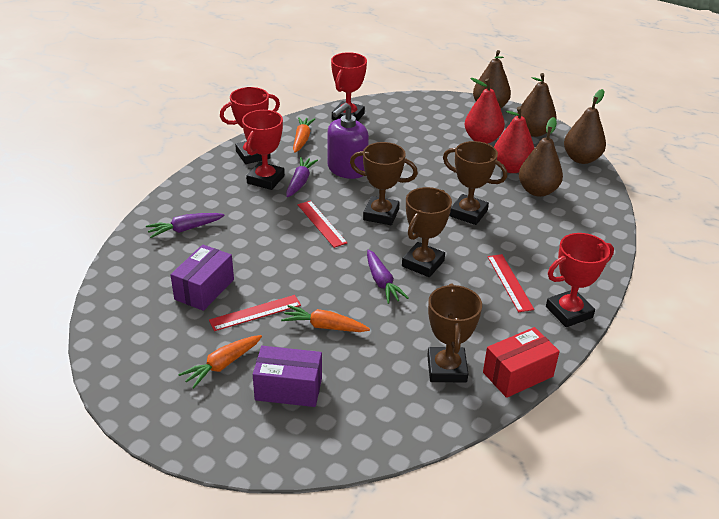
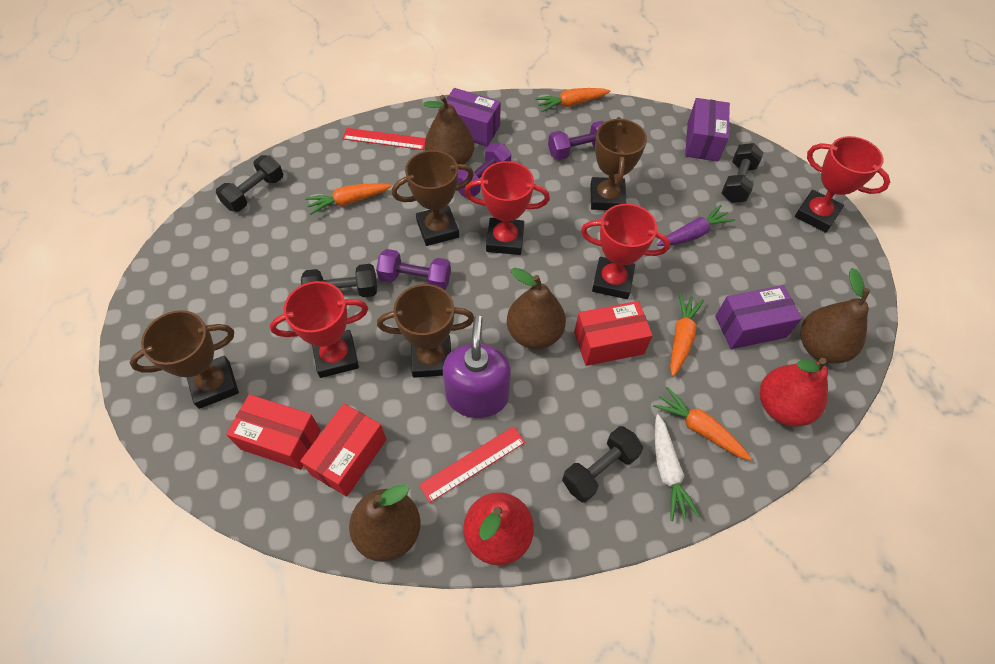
black dumbbell: none = 0 -> [216,155,283,212] [301,264,377,297] [562,426,643,502] [722,143,764,203] = 4
orange carrot: [178,335,262,389] [281,305,370,332] [293,117,315,153] = 3 -> [305,183,392,215] [535,88,610,112] [653,387,752,461] [670,293,704,377] = 4
purple box: [170,245,234,311] [253,346,322,407] = 2 -> [446,88,501,147] [685,98,730,162] [715,285,802,349] = 3
purple carrot: [146,213,225,238] [286,157,318,197] [367,249,409,304] = 3 -> [657,205,735,246] = 1
purple dumbbell: none = 0 -> [376,249,451,290] [457,143,511,197] [548,121,604,160] = 3
red box: [483,327,560,398] = 1 -> [226,394,321,470] [300,403,387,497] [574,301,653,366] = 3
red ruler: [209,295,301,331] [298,201,347,248] [487,254,534,312] = 3 -> [342,128,426,150] [419,426,525,503] = 2
white carrot: none = 0 -> [655,414,700,521] = 1

